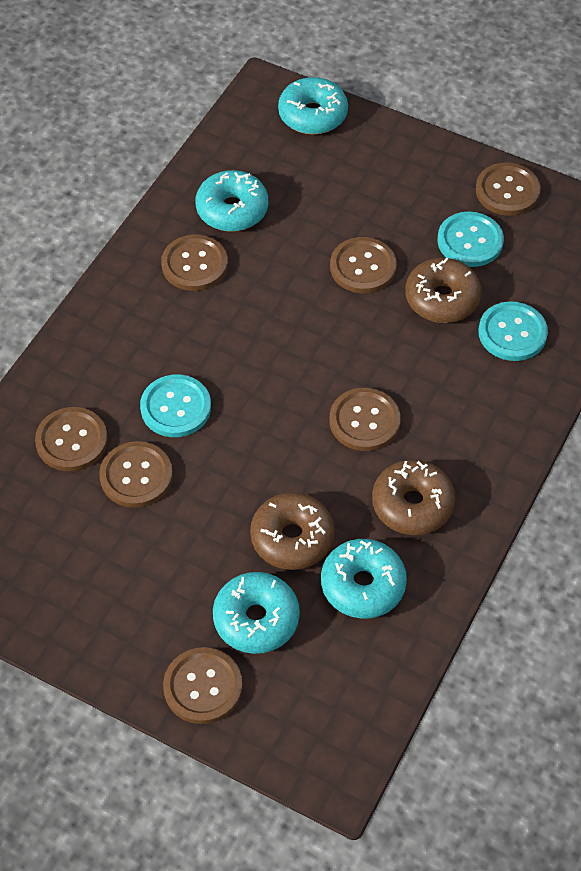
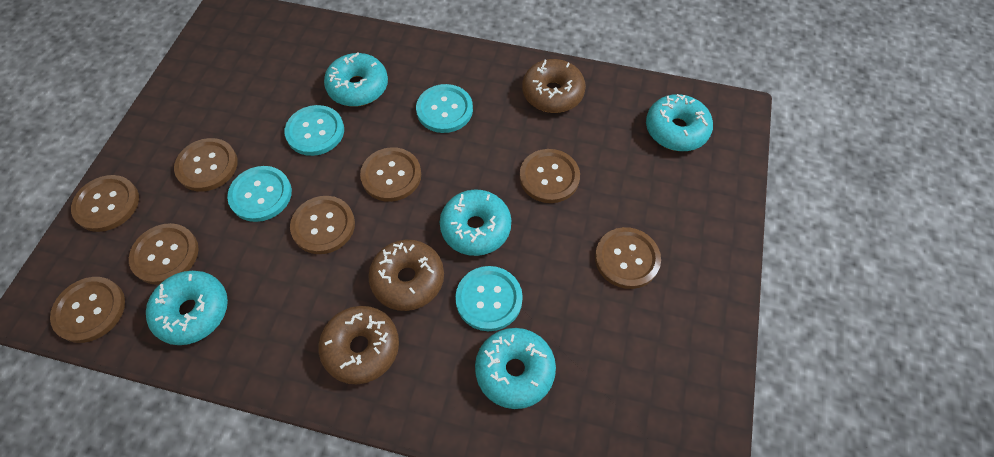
brown button: [35,407,108,471] [99,441,173,508] [161,235,228,291] [163,647,242,724] [330,237,397,293] [330,388,401,451] [476,162,541,216] = 7 -> [50,277,125,343] [71,175,139,232] [129,223,199,285] [174,138,238,192] [290,196,355,254] [360,147,421,202] [520,149,580,203] [595,227,661,289] = 8
turquoise button: [140,374,211,437] [437,211,504,267] [479,301,548,361] = 3 -> [227,166,292,222] [284,105,344,156] [416,84,473,133] [455,266,523,331] = 4
turquoise donut: [196,170,268,232] [213,572,300,654] [278,77,348,135] [321,539,407,619] = 4 -> [146,271,228,345] [324,52,388,107] [440,189,511,256] [475,328,556,409] [646,94,713,151] = 5

